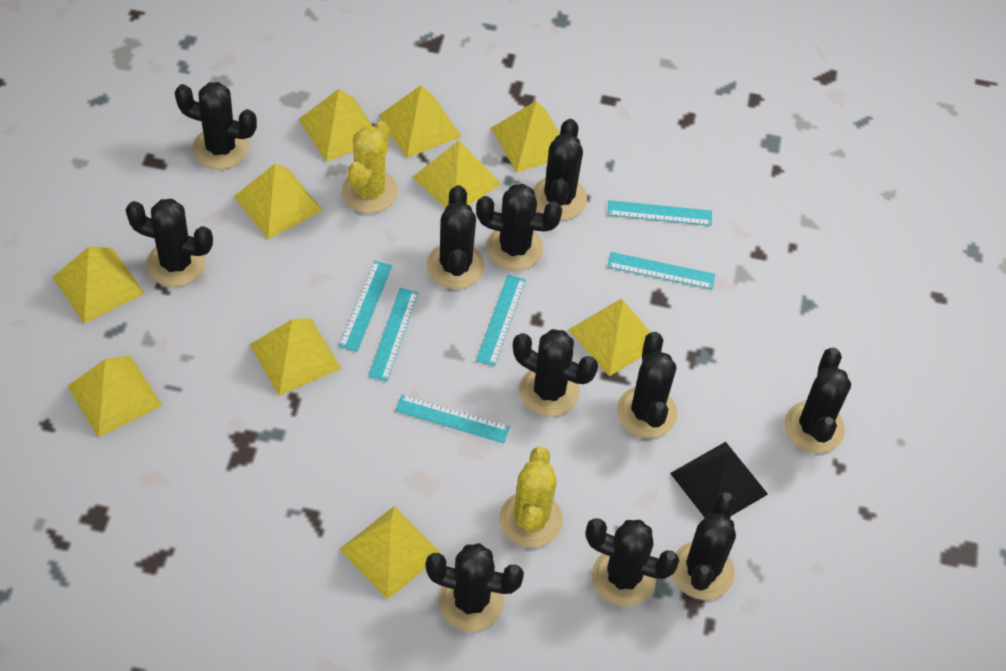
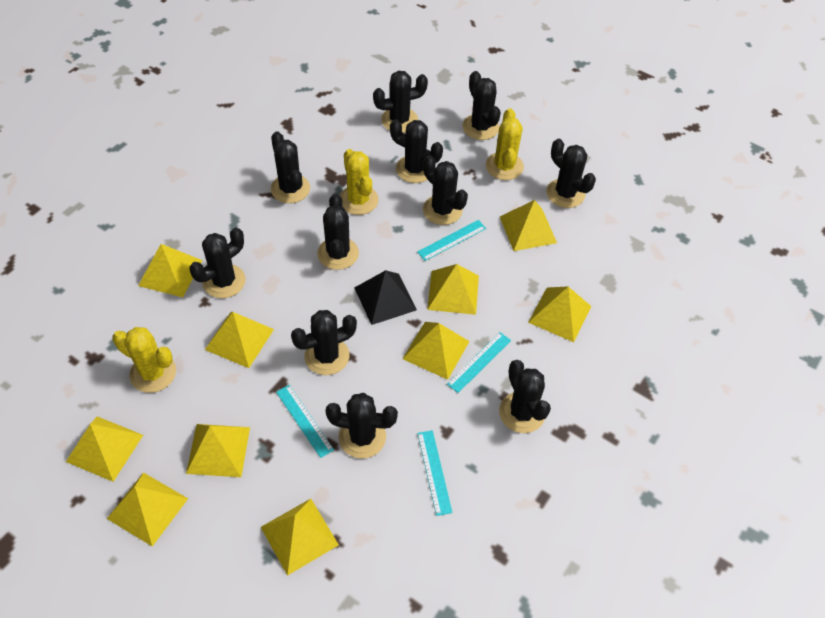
turquoise ruler: [339,260,392,352] [368,288,419,381] [395,394,510,443] [476,275,526,366] [607,252,715,289] [608,200,712,226] = 6 -> [276,385,334,458] [417,220,486,261] [417,430,453,516] [447,332,511,393] = 4
yellow cactus: [342,121,398,213] [500,446,563,548] = 2 -> [112,327,176,393] [340,149,378,215] [486,108,524,180] = 3

